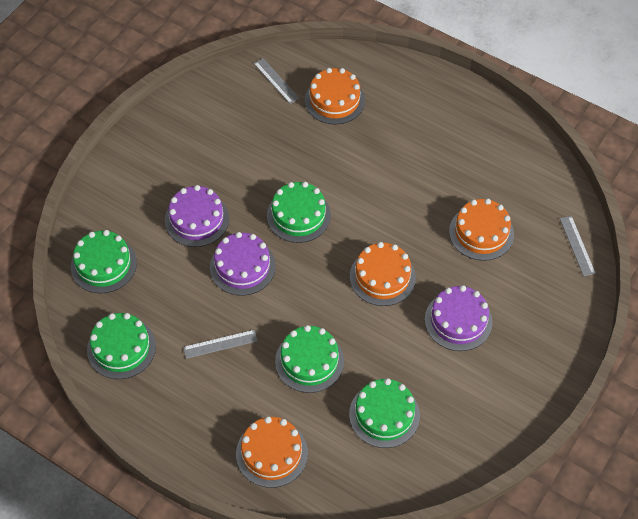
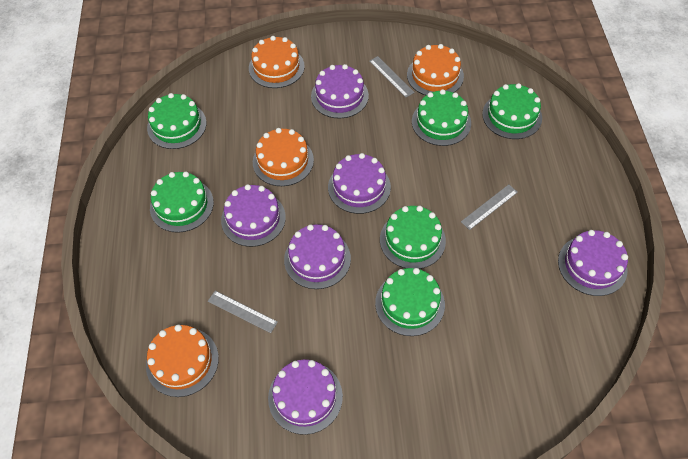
green cake: [71,230,137,294] [87,313,156,379] [267,182,331,243] [275,325,344,393] [349,378,420,448] = 5 -> [147,93,206,149] [150,172,214,233] [375,268,445,336] [380,206,446,269] [412,89,471,146] [482,83,542,139] = 6
purple cake: [165,185,229,247] [210,232,276,296] [425,285,493,351] = 3 -> [221,184,286,247] [268,360,343,435] [284,224,351,289] [311,64,369,118] [328,153,391,214] [558,230,628,296] = 6

